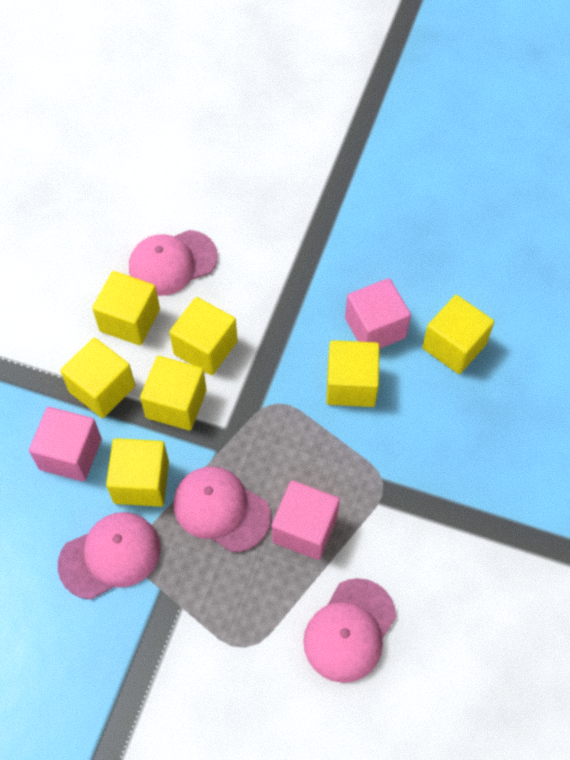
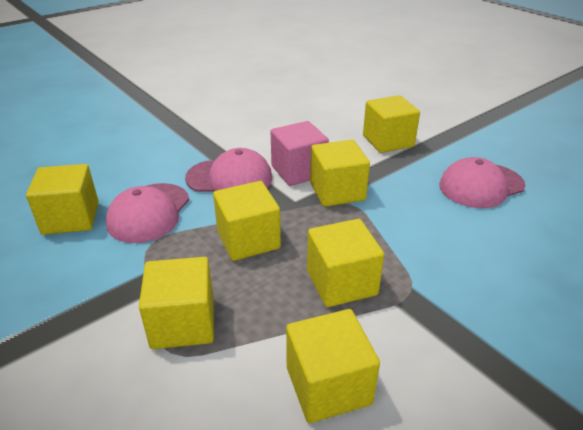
pink cap: [58,512,160,600] [129,230,218,296] [173,466,271,552] [303,578,396,683] = 4 -> [106,183,189,243] [185,148,272,192] [439,157,526,208] = 3
pink cube: [29,407,102,482] [272,480,340,560] [345,278,411,348] = 3 -> [271,121,329,186] = 1

